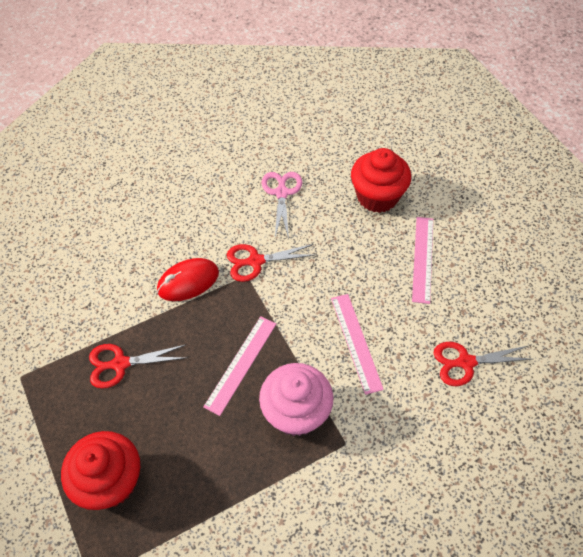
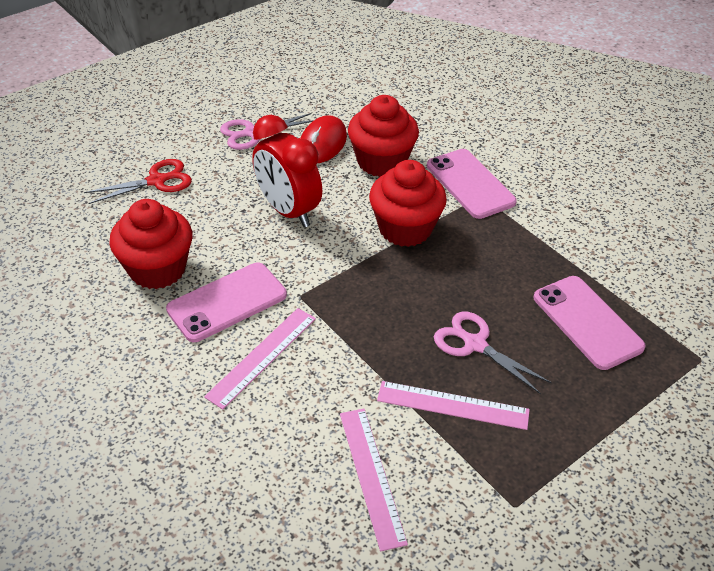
pink cupcake: [259,363,333,436] = 1 -> none = 0
pink phone: none = 0 -> [166,263,287,342] [427,149,517,219] [534,276,646,370] = 3
pink scissors: [261,172,302,239] = 1 -> [220,113,314,150] [434,312,552,394] = 2
red clock: none = 0 -> [252,115,322,227] = 1
red cupcake: [61,431,140,510] [351,148,411,213] = 2 -> [109,199,193,289] [348,95,419,177] [369,160,447,247] = 3
red scissors: [89,344,187,389] [227,244,317,282] [434,342,532,386] = 3 -> [84,159,192,204] = 1

